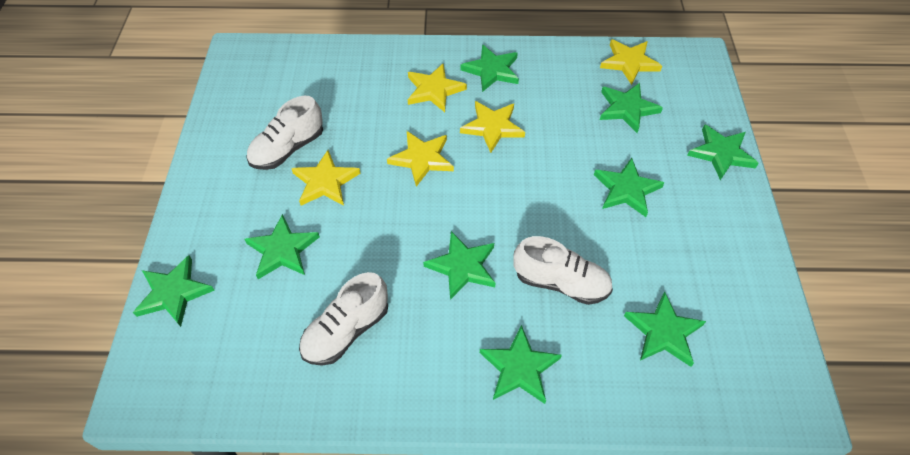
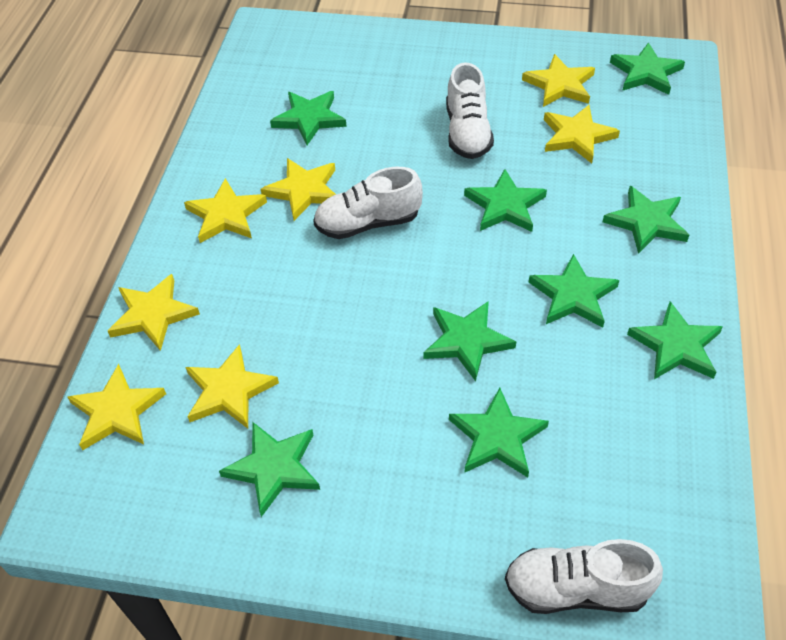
yellow star: [291,150,361,206] [387,131,454,187] [408,63,467,112] [460,101,525,153] [600,39,662,85] = 5 -> [67,364,166,450] [108,274,200,351] [184,178,267,243] [186,344,279,429] [261,158,336,221] [522,54,595,107] [544,105,620,163] = 7

